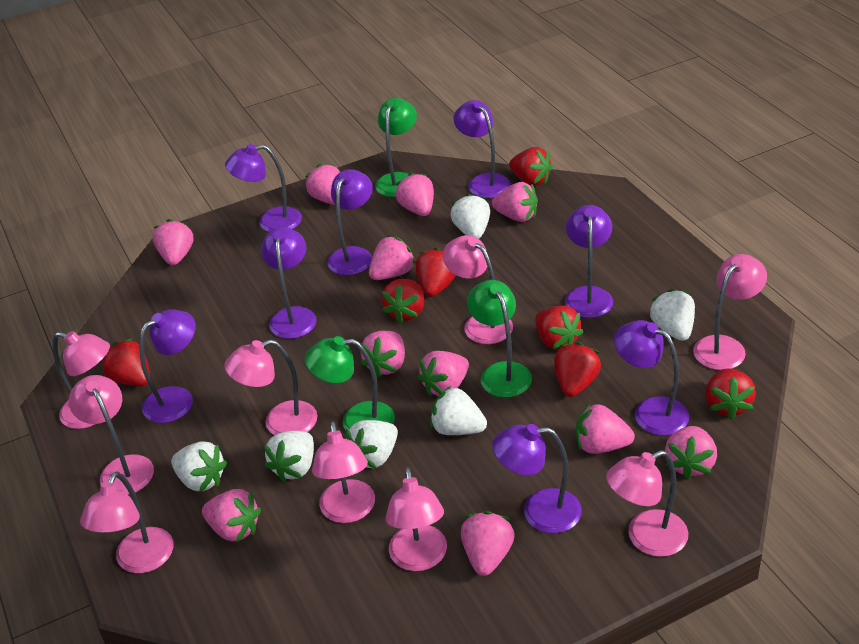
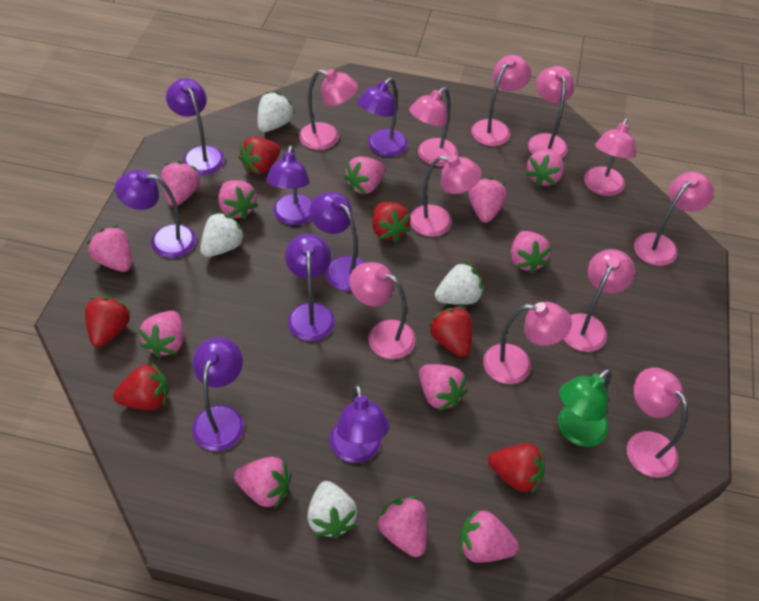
green lamp: [305,336,395,430] [375,98,417,197] [467,280,532,398] = 3 -> [558,369,611,447] = 1
pink lamp: [53,331,110,429] [69,375,154,495] [80,472,174,573] [224,339,318,435] [312,421,375,523] [386,467,447,571] [443,235,513,344] [606,450,688,557] [693,254,767,370] = 9 -> [299,69,358,150] [349,262,416,359] [409,87,458,166] [410,155,482,237] [471,55,531,146] [483,302,572,384] [528,66,574,158] [564,249,635,352] [584,118,636,196] [627,367,688,478] [634,172,714,266] = 11
pink strawberry: [153,219,194,265] [202,489,261,542] [305,164,340,205] [360,331,405,377] [369,236,416,280] [396,173,434,216] [417,351,469,396] [461,511,515,576] [492,182,538,222] [576,403,635,454] [665,426,717,479] = 11 -> [87,225,132,272] [138,311,184,358] [161,161,201,206] [218,180,258,219] [234,457,292,509] [344,156,385,194] [376,496,427,557] [419,364,467,411] [460,509,519,563] [468,177,507,223] [511,231,552,274] [525,149,564,187] = 12
red strawberry: [101,338,150,386] [382,279,424,323] [416,248,456,297] [509,147,553,186] [535,305,583,350] [554,342,601,397] [705,368,756,419] = 7 -> [85,296,132,347] [113,363,169,410] [239,137,281,174] [372,202,411,242] [429,307,472,357] [488,443,545,494] = 6
white strawberry: [171,441,227,492] [264,431,314,482] [346,420,398,468] [430,386,487,435] [450,194,490,239] [649,289,695,341] = 6 -> [200,212,245,257] [258,92,295,132] [307,481,358,538] [435,262,483,305] = 4

